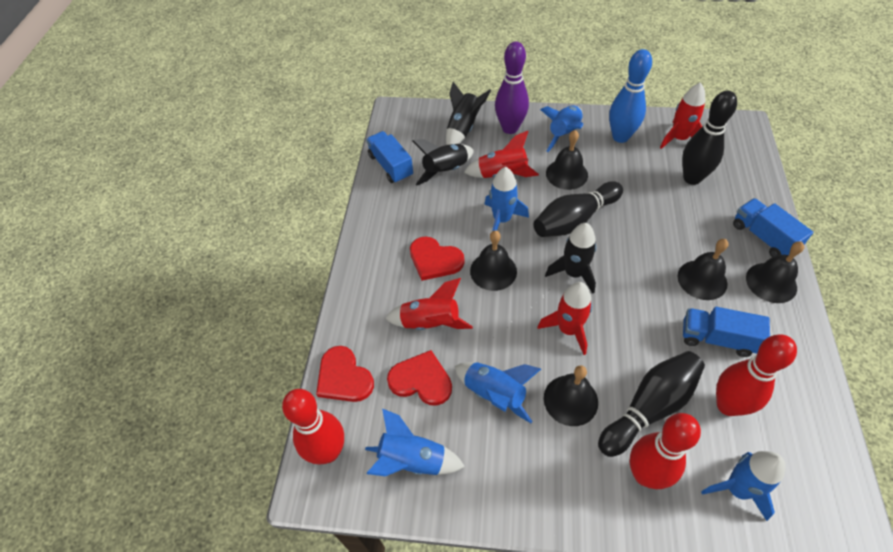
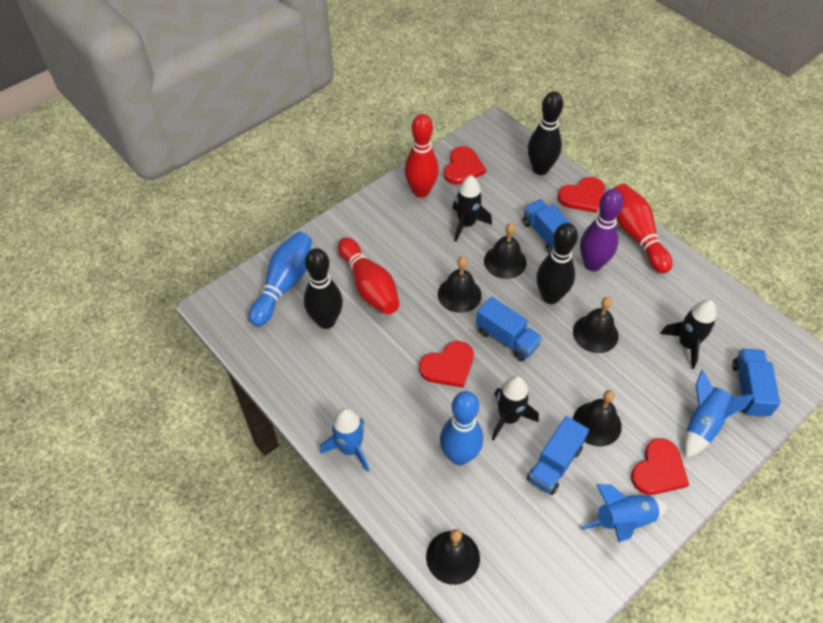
blue bowling pin: [609,49,652,143] = 1 -> [249,232,312,327] [440,391,483,465] = 2
blue rocket: [365,408,465,476] [455,362,541,423] [484,167,529,231] [540,105,583,152] [701,451,785,521] = 5 -> [320,408,369,472] [581,484,668,543] [684,370,754,458] = 3
blue truck: [366,131,413,183] [683,307,770,357] [733,198,813,257] = 3 -> [476,297,542,361] [523,199,578,253] [527,416,589,495] [732,349,781,417] = 4
red heart: [316,346,374,402] [387,350,452,406] [410,237,464,281] = 3 -> [419,341,474,388] [444,146,486,185] [558,177,605,213] [631,438,689,495] = 4
red rocket: [385,278,473,330] [464,131,539,178] [538,282,592,355] [660,82,705,149] = 4 -> none = 0

